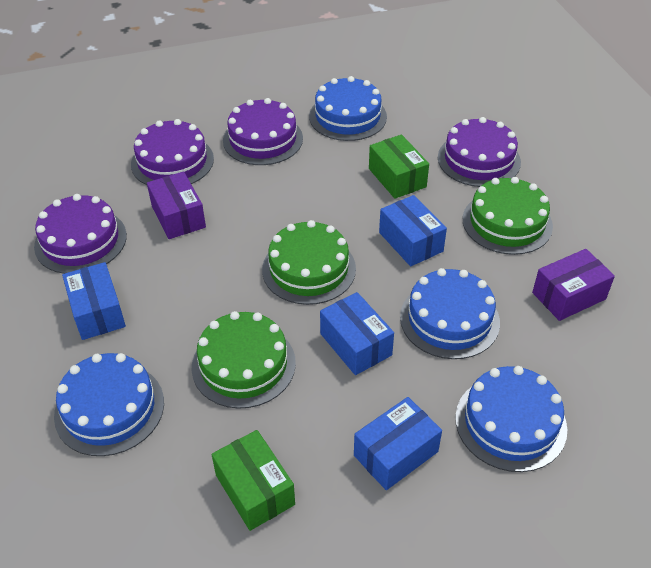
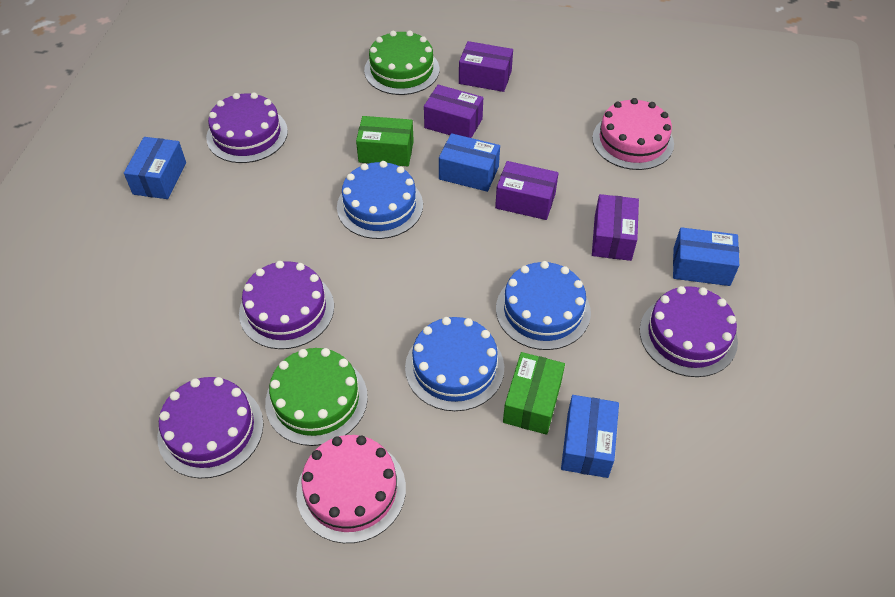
blue cake: [54,353,164,456] [309,76,387,141] [400,268,500,359] [455,366,567,472] = 4 -> [337,161,423,239] [405,317,504,411] [496,261,591,350] = 3
green cake: [192,311,296,409] [262,220,356,305] [463,177,553,255] = 3 -> [265,348,368,446] [364,30,439,95] = 2
pink cake: none = 0 -> [296,435,406,543] [592,98,674,170] = 2
purple box: [147,171,206,239] [532,249,615,321] = 2 -> [424,85,483,138] [459,41,513,92] [495,161,559,220] [592,194,639,261] = 4

